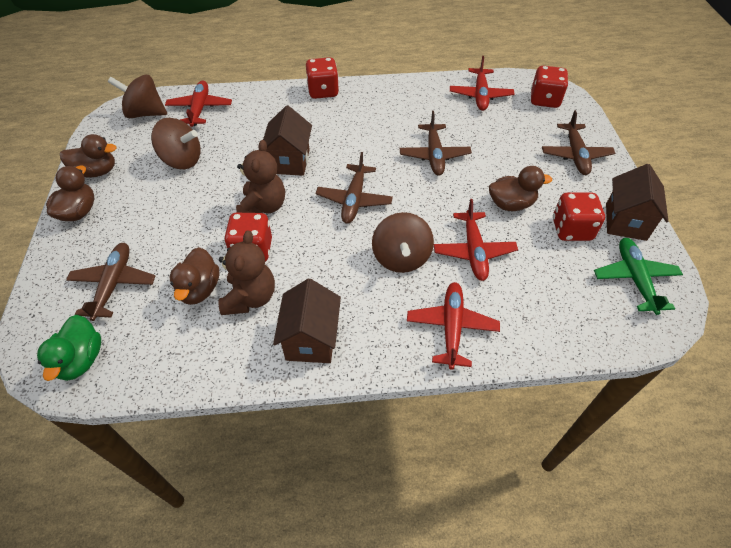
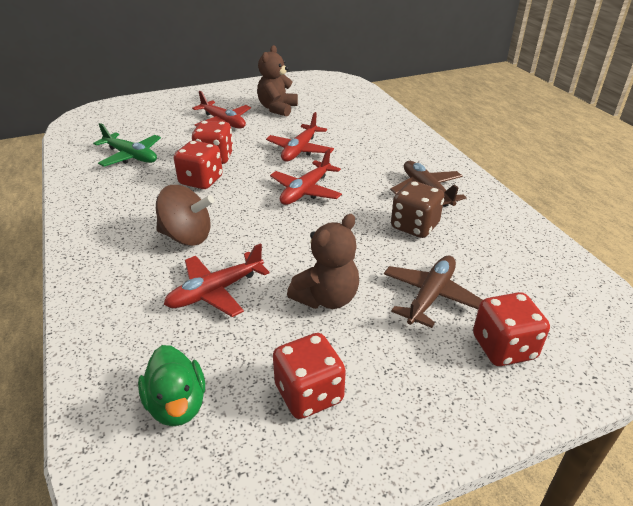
brown dice: none = 0 -> [391,181,444,238] = 1
brown duck: [46,165,94,221] [60,134,116,178] [170,247,219,305] [489,166,552,211] = 4 -> none = 0
brown house: [263,105,312,176] [273,279,341,363] [606,164,668,241] = 3 -> none = 0
brown plane: [66,243,155,321] [316,152,393,224] [400,111,472,176] [542,110,616,175] = 4 -> [384,255,482,328] [390,161,467,207] = 2
brown spinning top: [108,74,167,118] [151,118,201,169] [372,212,434,273] = 3 -> [156,185,214,246] = 1

